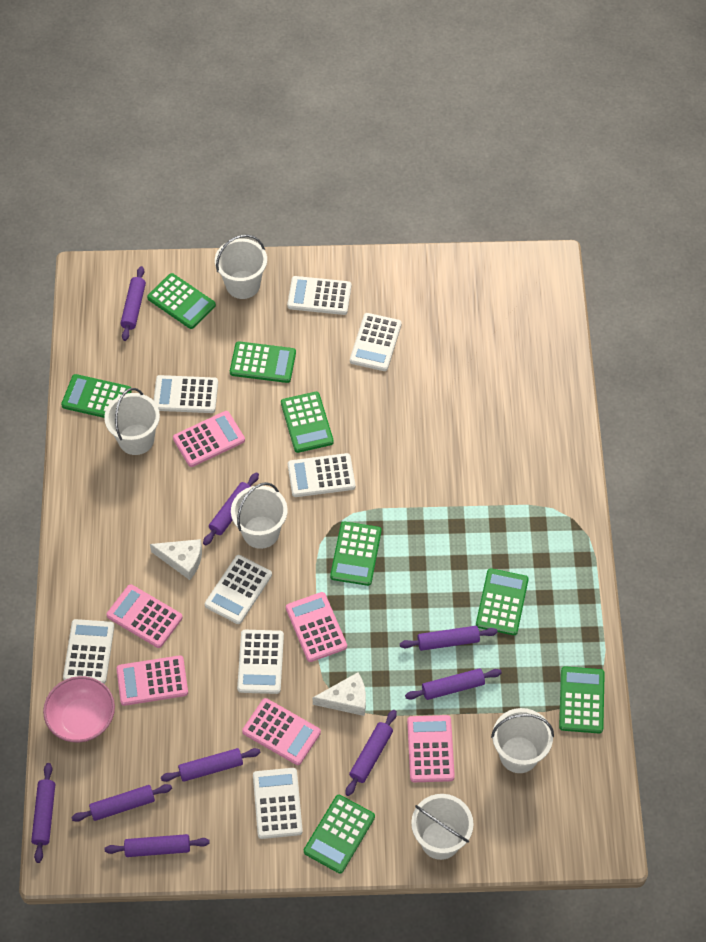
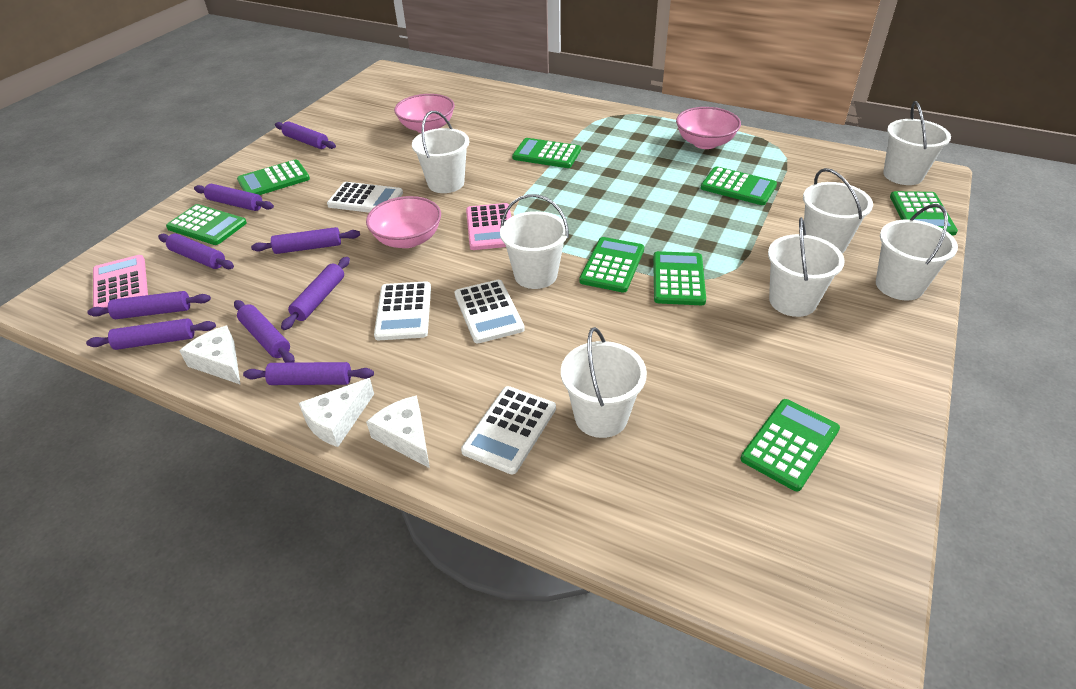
pink bowl: [43,676,115,742] = 1 -> [366,196,441,248] [394,94,455,133] [676,107,741,149] = 3
pink calculator: [106,584,183,648] [116,655,188,706] [173,411,245,467] [242,698,321,765] [286,592,347,662] [407,715,455,782] = 6 -> [93,255,148,307] [466,203,511,250] = 2
white bucket: [104,388,160,455] [215,234,267,299] [231,482,288,549] [411,794,473,860] [491,708,554,773] = 5 -> [412,111,469,193] [500,194,569,289] [561,327,647,438] [768,217,845,317] [803,168,873,254] [876,204,958,300] [883,101,951,185] = 7
white calculator: [63,619,114,684] [153,375,218,413] [205,555,272,624] [237,630,284,694] [253,768,303,839] [287,276,351,315] [288,453,355,497] [350,313,402,371] = 8 -> [327,182,403,213] [374,281,431,340] [455,280,525,343] [461,386,556,474] = 4
white cheese: [150,539,202,580] [313,672,366,716] = 2 -> [179,325,240,384] [299,378,374,447] [366,395,430,468] = 3

